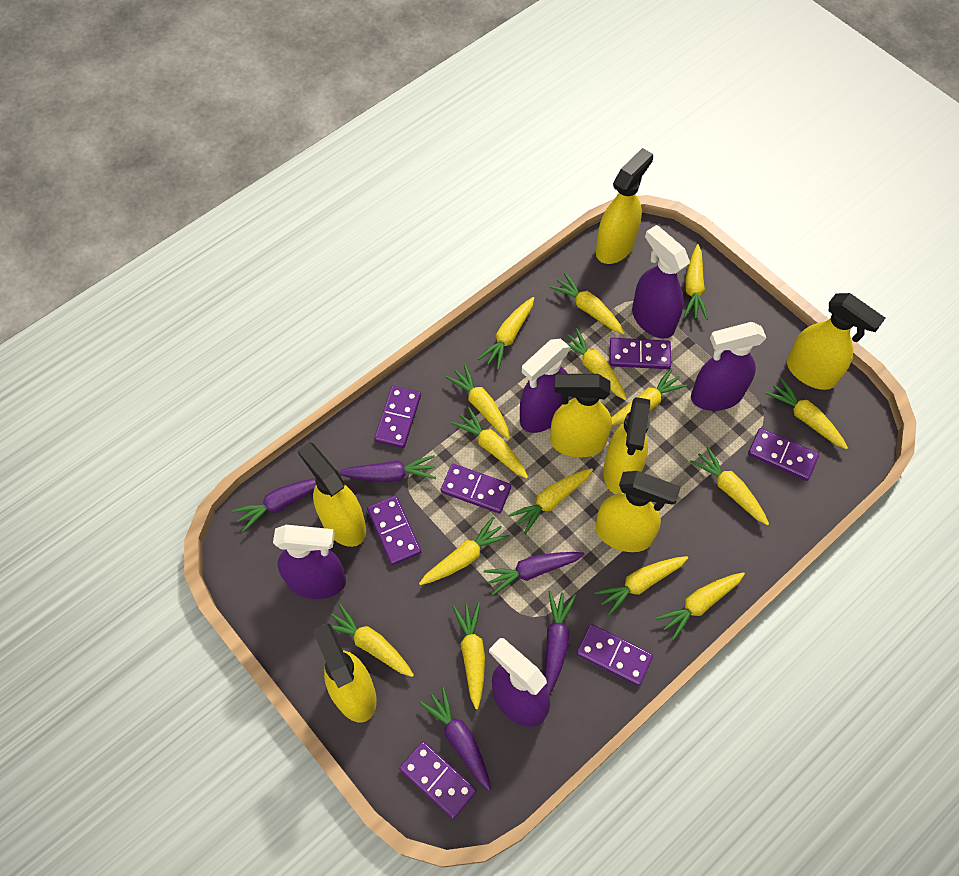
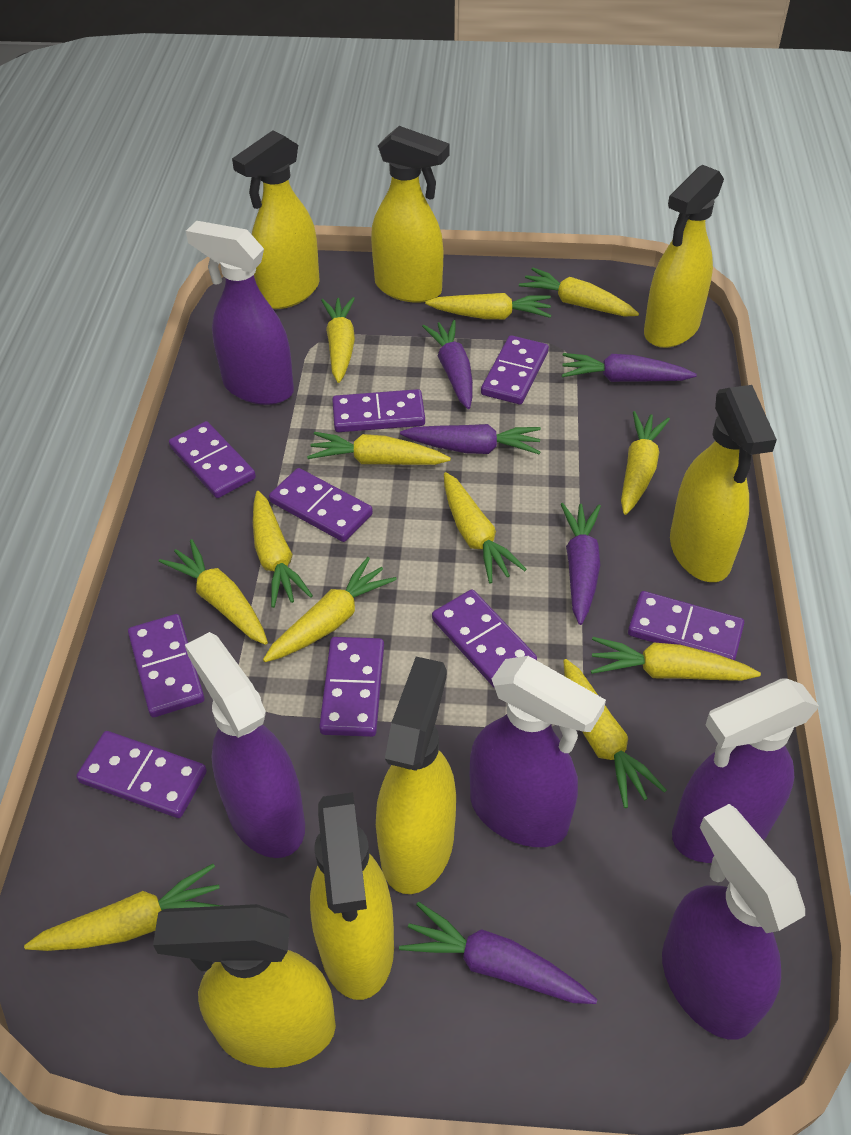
purple domino: [367,496,421,565] [374,386,421,448] [399,741,477,819] [441,464,511,513] [576,624,653,686] [610,338,671,369] [748,428,819,481] = 7 -> [76,731,207,818] [128,614,205,717] [169,421,256,498] [269,468,373,542] [319,637,384,737] [332,389,425,432] [432,589,537,687] [481,335,549,404] [628,591,744,660] = 9
yellow carrot: [331,604,414,677] [419,517,509,585] [445,364,511,440] [451,407,528,479] [452,602,485,709] [478,297,534,370] [508,468,593,535] [550,273,625,334] [565,328,627,400] [594,556,688,616] [611,368,687,426] [656,572,745,641] [684,244,708,320] [690,447,769,526] [766,378,848,449] = 15 -> [24,864,222,951] [159,539,268,645] [253,491,313,608] [263,557,397,662] [307,432,451,465] [321,297,355,383] [425,293,551,319] [444,472,527,584] [519,267,639,317] [563,659,667,808] [591,637,761,681] [621,411,670,515] = 12

